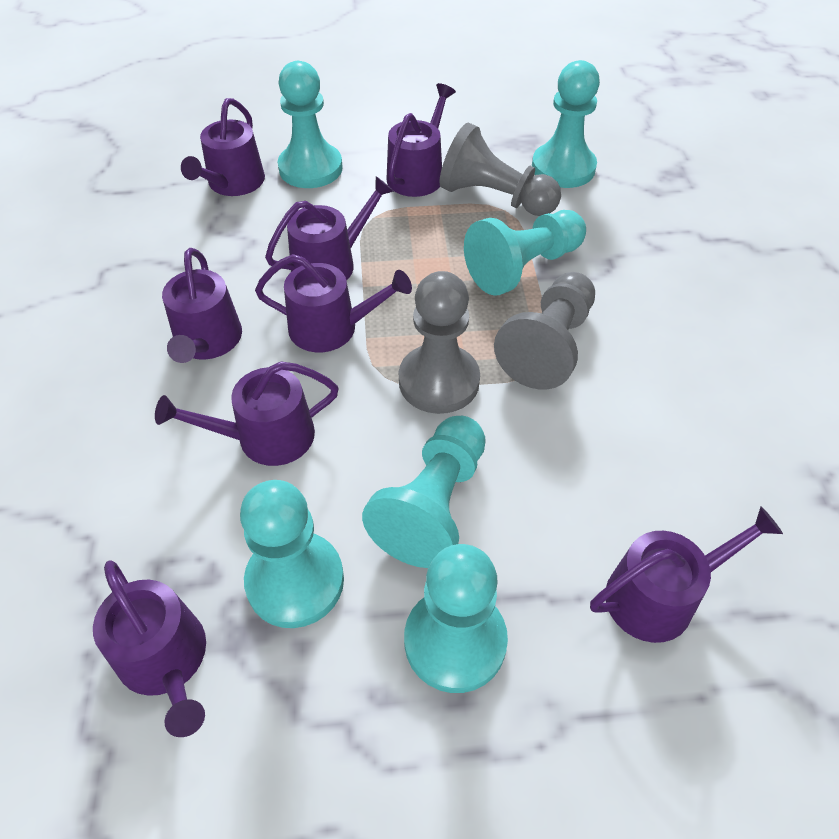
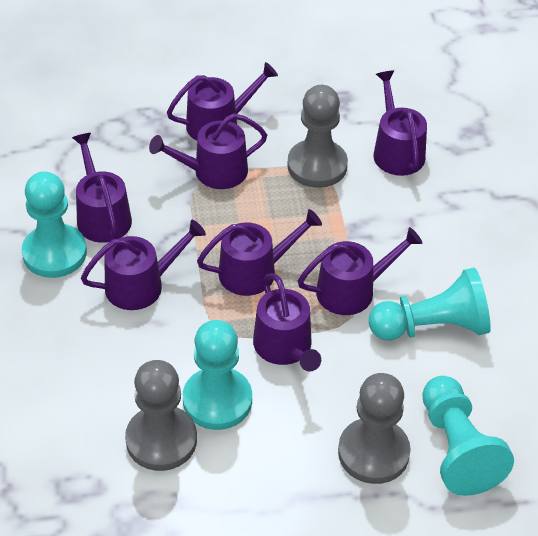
turquoise pawn: [240,480,344,628] [278,61,343,188] [362,416,486,568] [404,544,508,693] [464,210,586,296] [532,60,600,188] = 6 -> [22,171,87,278] [183,320,252,430] [369,268,491,341] [422,376,514,496] = 4

